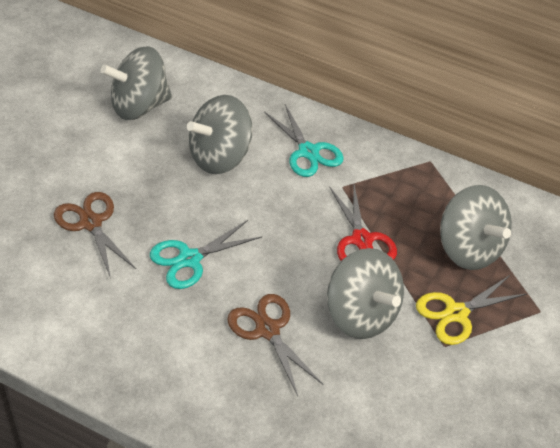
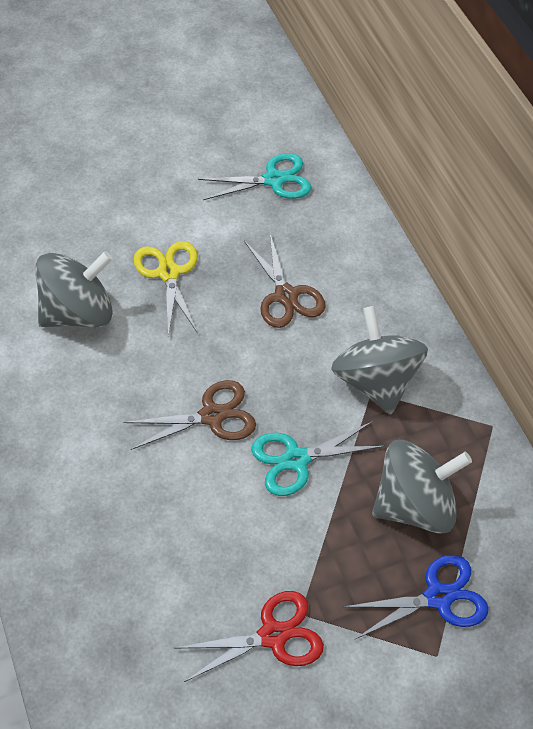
blue scissors: none = 0 -> [343,555,489,639] = 1
grey spinning top: [101,46,172,120] [187,95,253,174] [327,248,404,339] [440,185,512,270] = 4 -> [35,251,113,327] [331,306,428,414] [372,440,472,534] = 3

